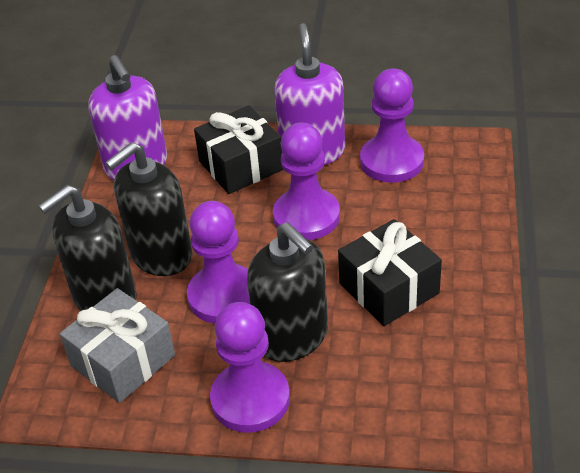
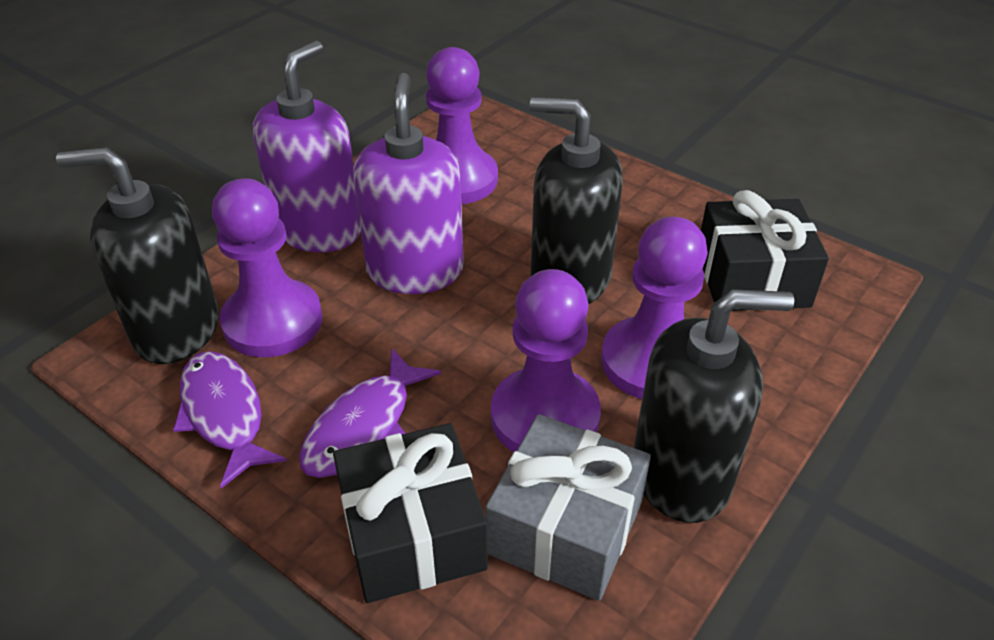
purple fish: none = 0 -> [173,351,286,488] [299,349,441,478] = 2

